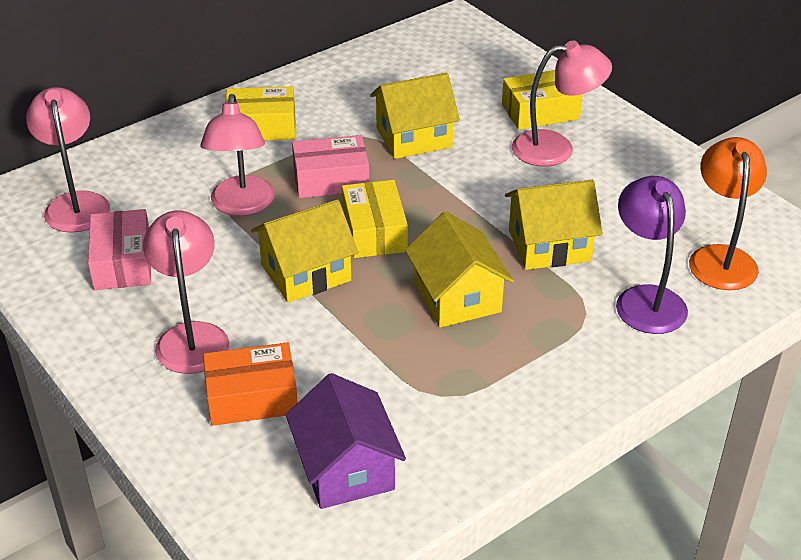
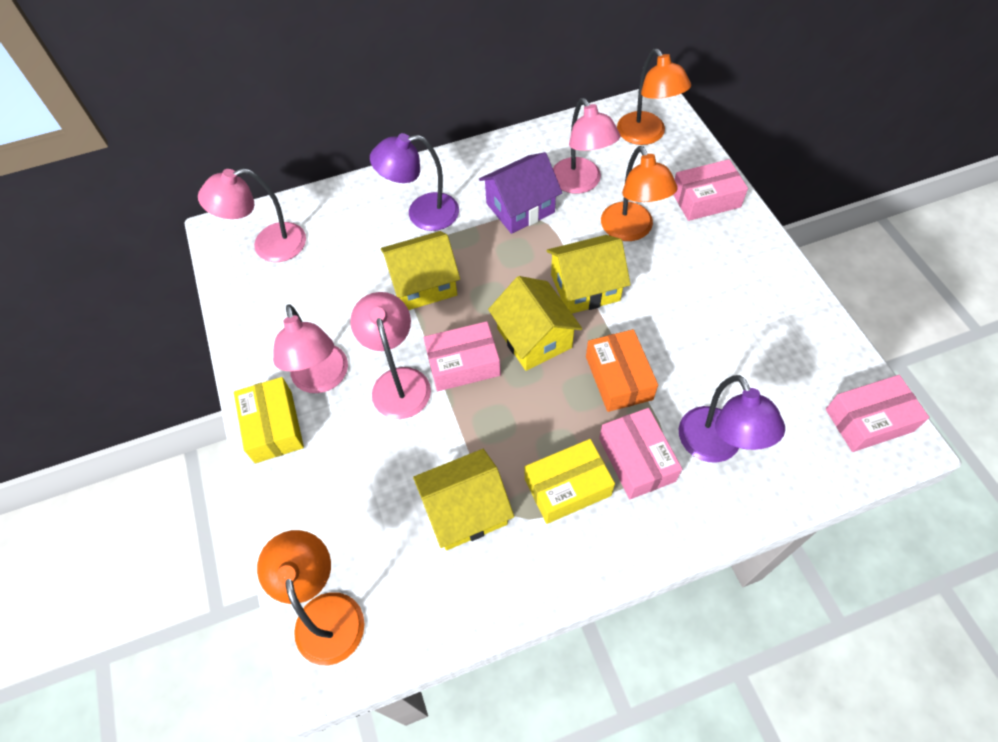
orange lamp: [689,137,767,290] = 1 -> [257,530,365,665] [601,146,678,241] [617,49,691,145] = 3
pink box: [88,209,151,290] [292,135,369,198] = 2 -> [424,321,501,391] [599,408,682,499] [673,159,748,221] [826,375,929,452] = 4
purple lamp: [616,176,688,334] = 1 -> [370,133,459,231] [679,375,785,463] = 2
yellow box: [225,86,296,140] [342,180,408,258] [502,70,583,130] = 3 -> [234,377,304,463] [525,439,615,524] = 2

